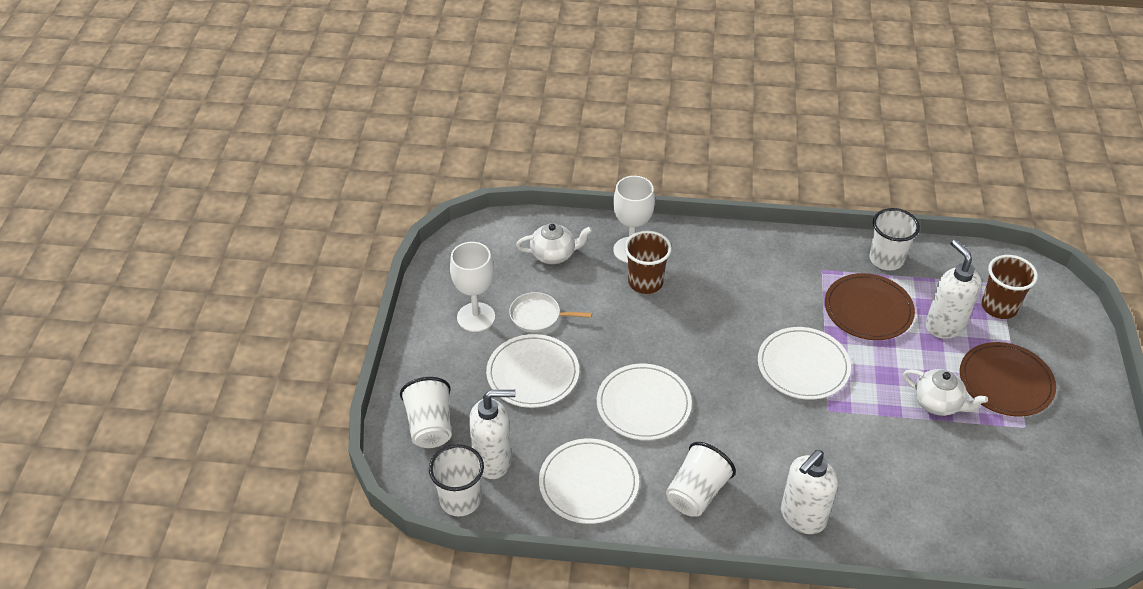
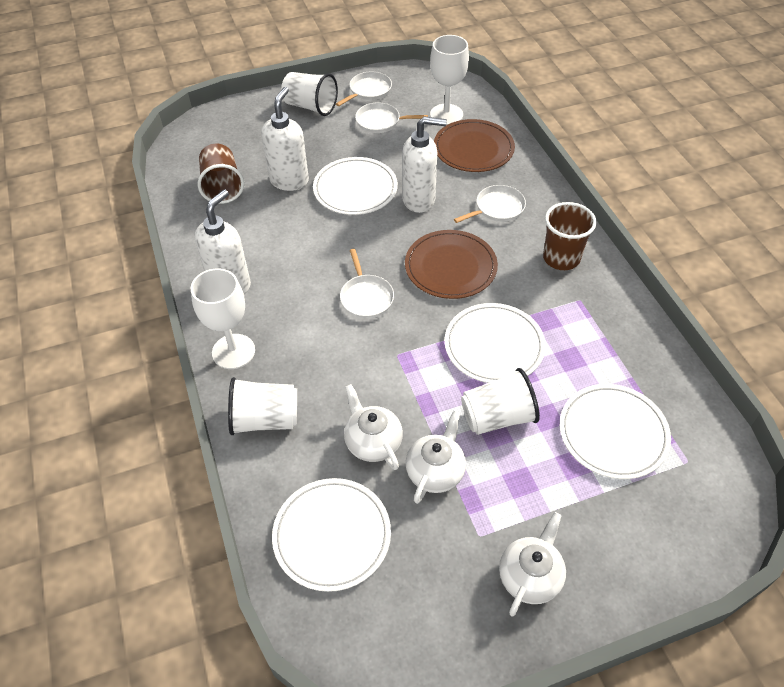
white cup: [400,377,452,448] [429,444,484,517] [666,442,736,517] [869,208,920,270] = 4 -> [228,377,297,435] [281,72,338,116] [461,368,540,435] = 3
white pan: [509,292,592,333] = 1 -> [336,72,392,106] [340,249,394,319] [355,103,428,133] [454,185,526,223] = 4
white teapot: [516,223,592,264] [903,369,988,416] = 2 -> [344,384,403,470] [405,411,466,504] [499,512,566,616] = 3

